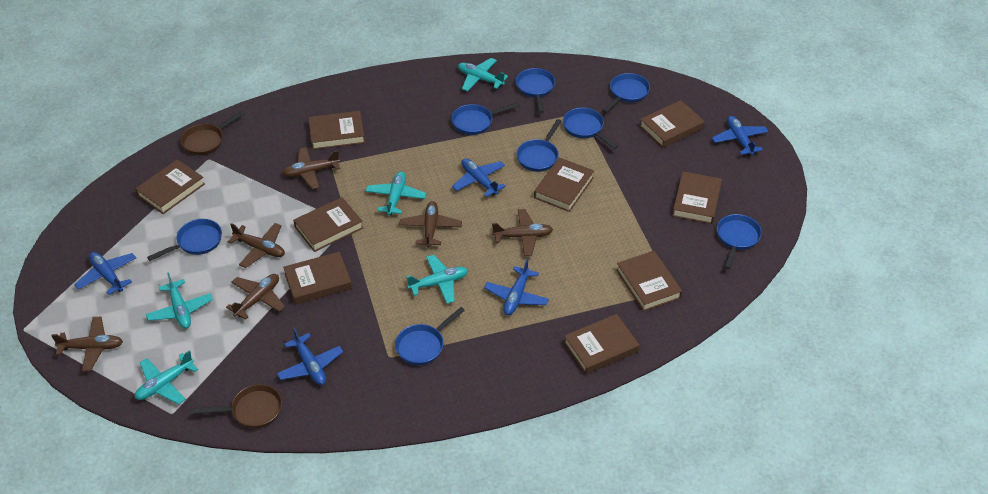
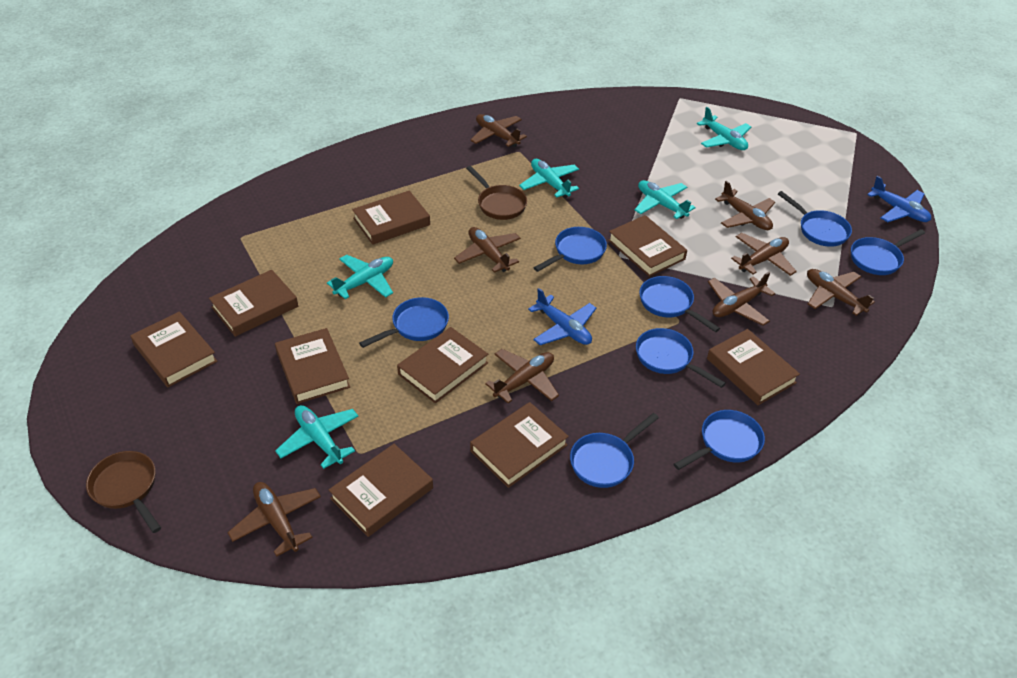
blue plane: [74,252,136,295] [277,327,343,385] [452,158,506,197] [484,259,549,315] [712,116,768,156] = 5 -> [528,288,596,345] [867,176,931,222] = 2
brown plane: [51,317,123,372] [226,274,285,320] [228,223,285,268] [282,147,340,189] [399,201,462,248] [492,209,553,256] = 6 -> [227,482,321,557] [454,227,521,273] [470,114,527,147] [485,349,559,403] [708,272,775,326] [715,181,775,230] [731,233,797,276] [807,269,875,316] = 8

